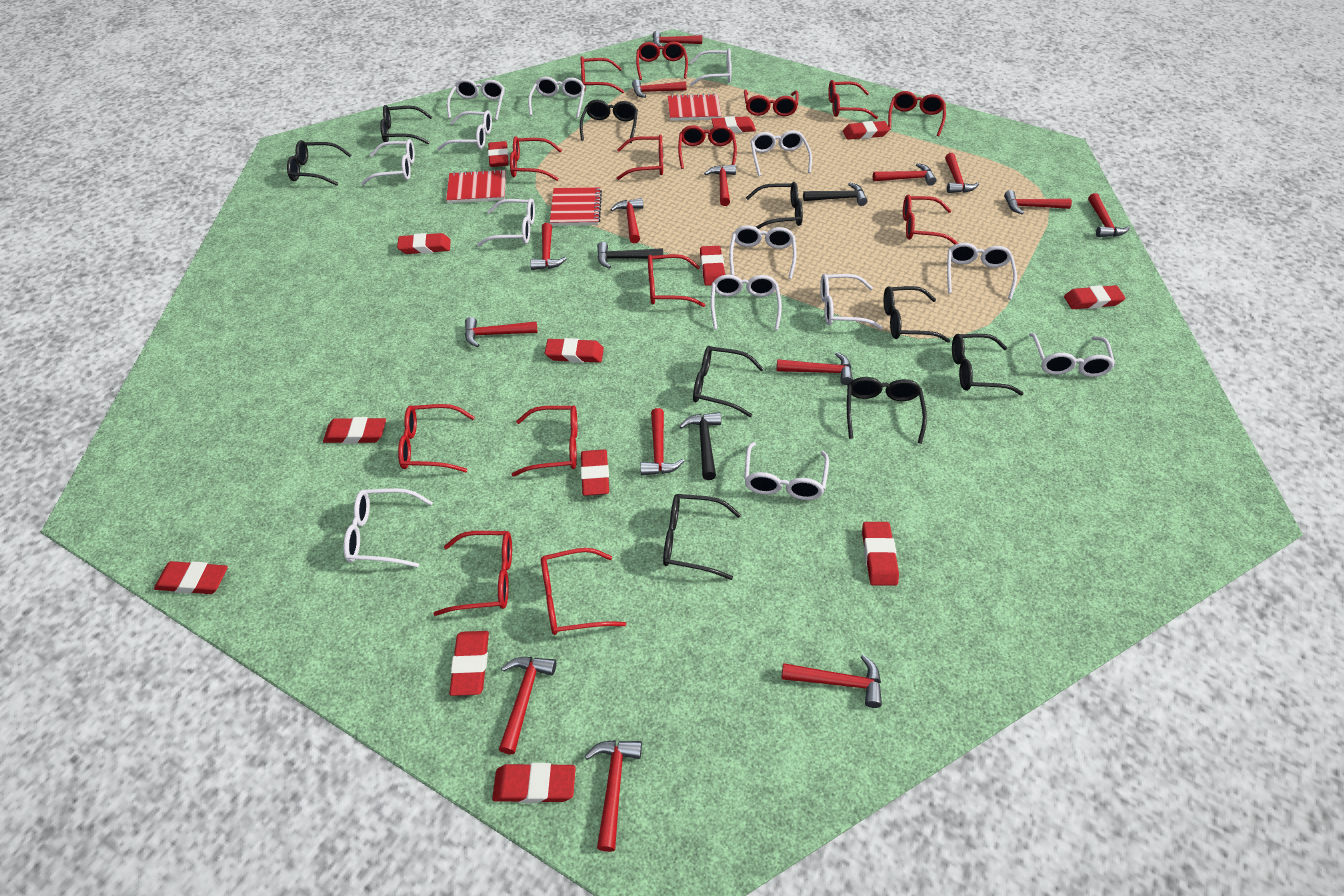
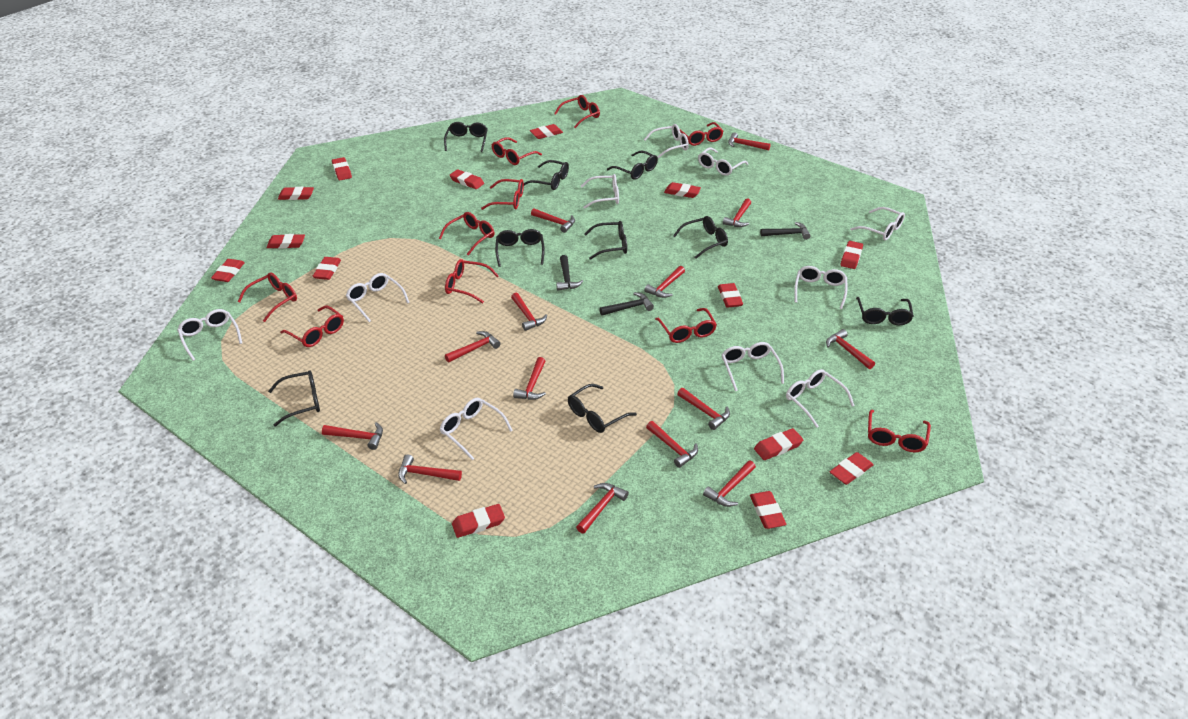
red eraser: [154,561,228,594] [323,417,386,444] [397,233,451,254] [449,631,489,696] [488,141,509,167] [492,763,576,803] [545,338,604,363] [581,450,609,496] [700,246,725,286] [711,116,756,133] [843,121,890,140] [862,522,899,585] [1064,285,1126,309] = 13 -> [211,259,245,282] [267,234,305,249] [278,187,314,200] [313,257,341,280] [332,157,352,180] [450,169,484,189] [452,504,505,538] [530,124,563,139] [664,182,701,198] [718,283,743,308] [750,491,787,529] [754,428,803,460] [830,452,874,485] [840,241,863,269] = 14
red glasses: [398,404,475,472] [433,531,512,616] [510,136,562,181] [512,405,577,477] [541,548,626,635] [581,56,624,93] [617,134,663,180] [636,41,688,80] [648,254,705,307] [678,125,737,169] [744,90,798,116] [828,80,878,119] [888,91,946,136] [903,194,958,245] = 14 -> [238,273,297,322] [280,306,344,347] [439,212,495,256] [445,259,499,304] [481,179,524,210] [492,137,542,165] [554,95,600,128] [655,308,717,343] [680,122,723,146] [868,410,931,452] = 10
red hammer: [465,317,537,347] [499,657,556,755] [530,223,567,270] [585,740,642,852] [610,198,643,243] [632,79,687,98] [640,408,684,475] [653,31,702,47] [704,165,736,206] [777,352,853,385] [782,655,882,708] [873,163,936,186] [945,153,979,193] [1004,190,1072,215] [1088,193,1130,237] = 15 -> [322,422,383,450] [398,454,462,484] [445,331,501,363] [511,293,547,331] [513,357,546,400] [531,208,575,233] [576,483,629,534] [645,266,685,298] [646,421,698,468] [677,388,730,430] [703,461,756,507] [723,198,751,227] [728,132,771,150] [826,329,875,369] = 14
red notebook: [446,169,506,203] [550,187,602,226] [668,93,721,121] = 3 -> none = 0
white glasses: [343,488,433,567] [361,139,415,185] [437,110,492,150] [447,79,505,120] [477,198,535,247] [528,76,585,118] [690,48,732,86] [711,275,782,330] [729,225,797,279] [744,442,829,500] [750,130,812,176] [820,274,883,330] [947,243,1017,299] [1029,333,1115,377] = 14 -> [177,309,242,361] [346,273,410,322] [440,398,513,460] [581,174,619,209] [644,124,689,158] [698,147,748,176] [722,342,784,391] [786,369,855,428] [794,266,847,309] [850,207,905,240] = 10

